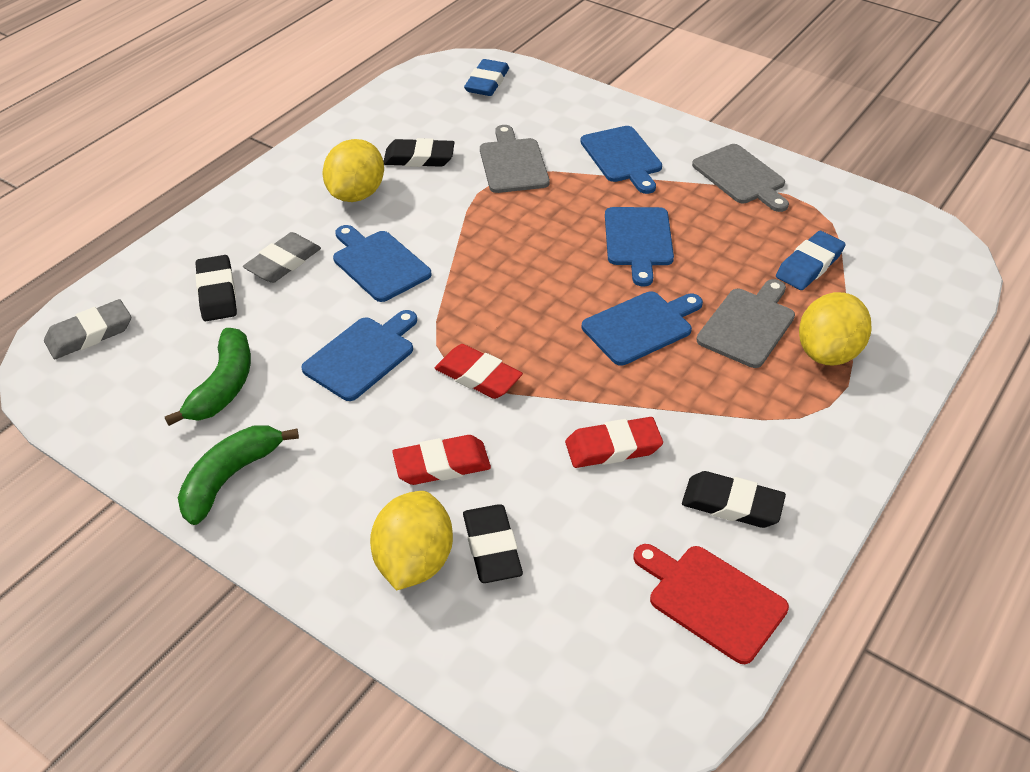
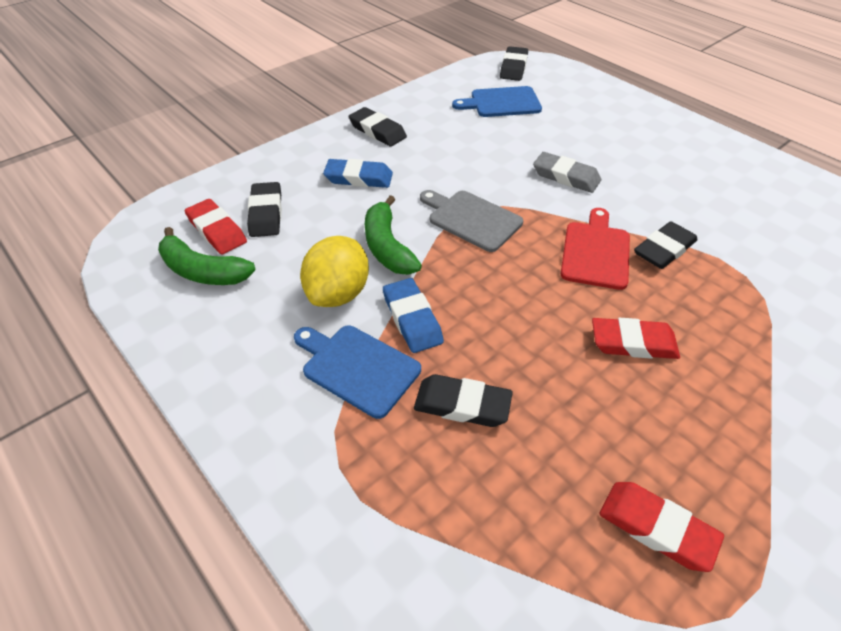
black eraser: [195,255,237,321] [384,138,455,167] [463,504,523,583] [682,471,786,528] = 4 -> [247,182,282,237] [349,107,407,147] [414,374,513,427] [500,46,528,81] [634,221,698,269] = 5
blue cutting board: [301,310,417,401] [333,225,432,302] [580,126,662,194] [582,291,703,366] [605,207,674,287] = 5 -> [294,325,421,419] [452,86,542,117] = 2
grey cutting board: [480,125,550,193] [692,144,789,212] [696,279,795,368] = 3 -> [420,190,523,252] = 1
grey eraser: [44,299,131,359] [243,232,321,283] = 2 -> [533,152,601,193] = 1
yellow lemon: [322,139,384,202] [370,491,453,590] [799,292,872,365] = 3 -> [300,236,369,307] = 1

